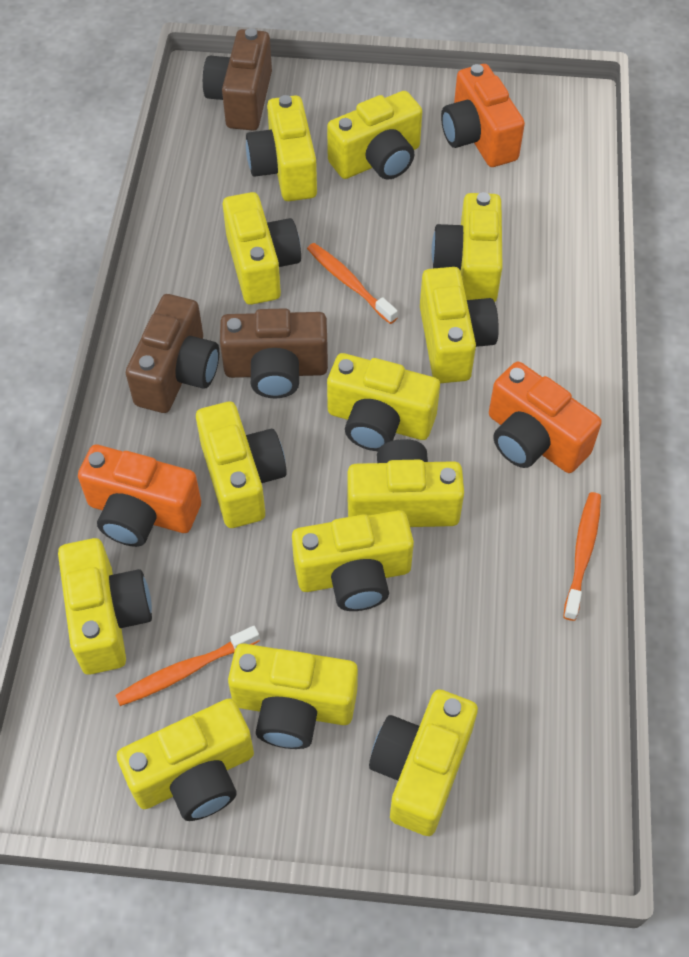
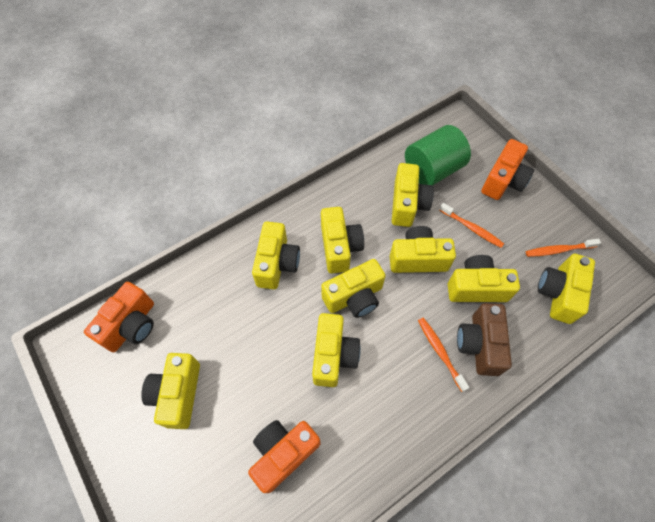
brown camera: [126,294,219,413] [203,28,272,131] [220,308,328,398] = 3 -> [457,303,512,376] = 1
green cylinder: none = 0 -> [405,125,471,186] = 1
yellow camera: [58,538,152,675] [117,698,254,821] [196,402,287,528] [223,192,301,305] [228,643,358,749] [246,95,317,201] [292,510,414,611] [327,91,422,180] [327,353,440,451] [347,439,464,527] [369,689,478,836] [420,267,499,383] [432,192,503,302] = 13 -> [141,353,200,429] [252,222,300,289] [312,313,361,387] [321,207,364,273] [321,259,386,318] [390,226,456,273] [392,163,434,227] [448,255,520,302] [538,254,595,324] = 9

